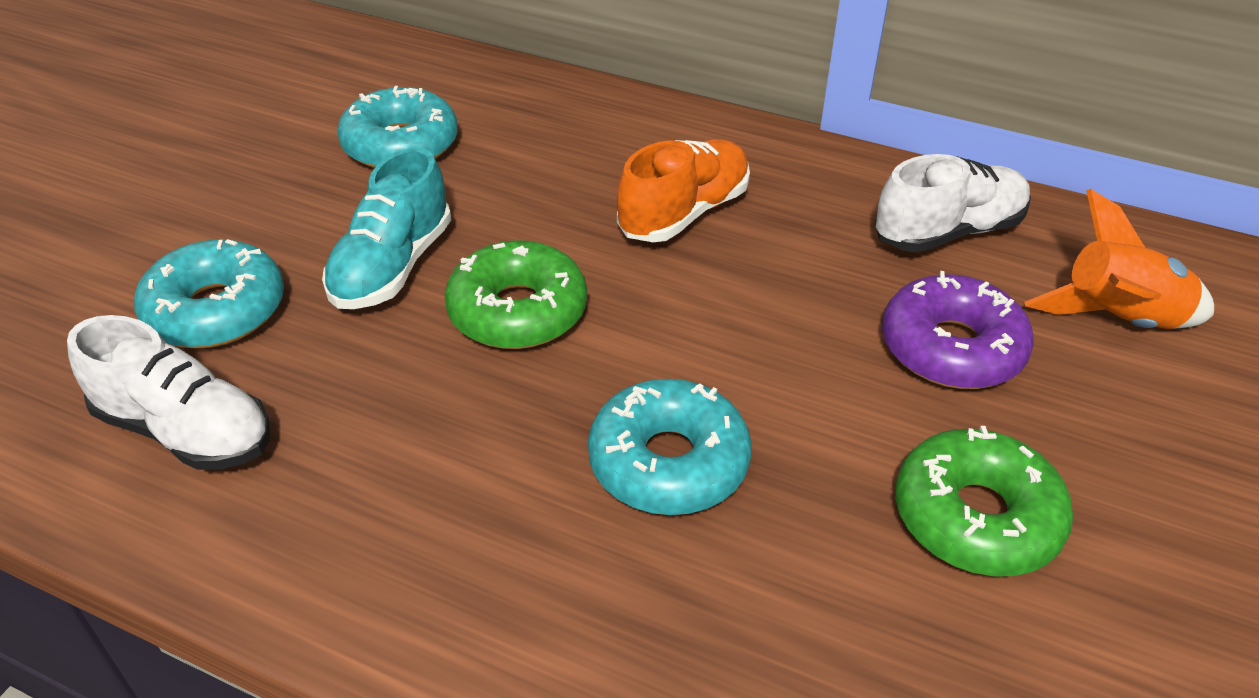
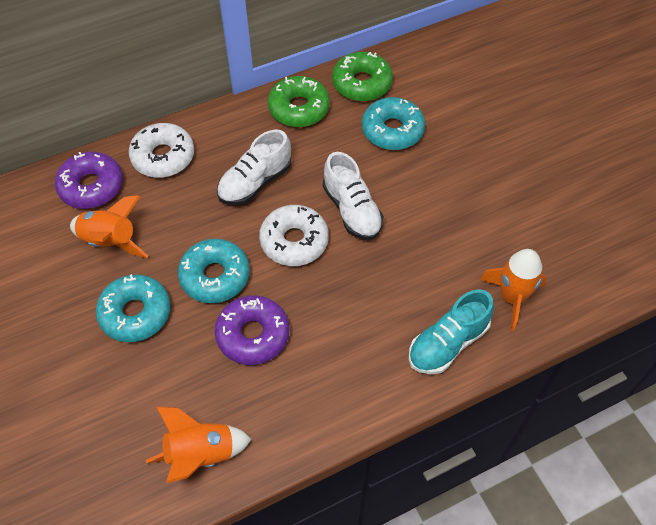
orange rocket: [1024,189,1214,329] = 1 -> [70,195,148,258] [146,406,252,483] [480,249,547,331] = 3
orange shoe: [617,139,750,242] = 1 -> none = 0
purple donut: [882,271,1034,389] = 1 -> [55,152,123,209] [215,295,289,365] = 2
white donut: none = 0 -> [128,123,194,178] [259,205,329,266] = 2

